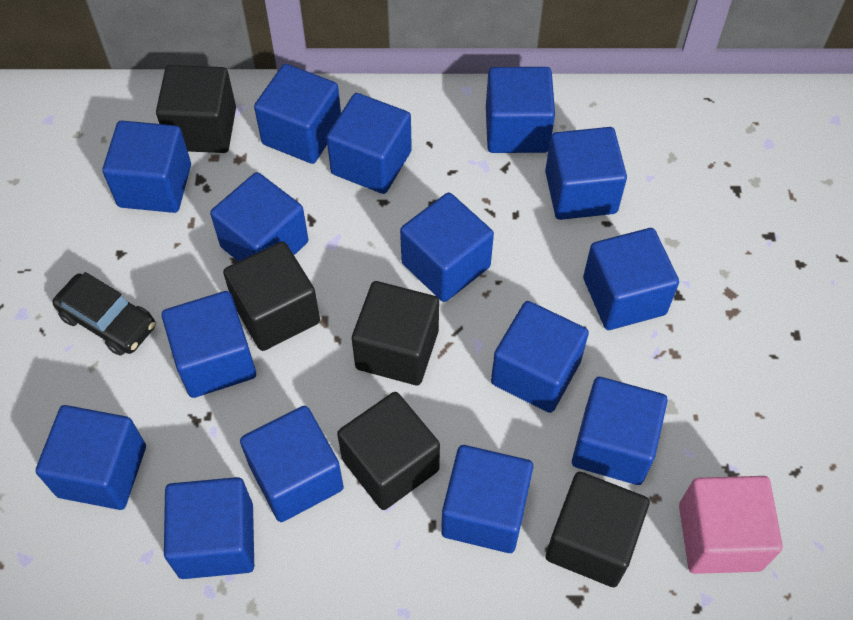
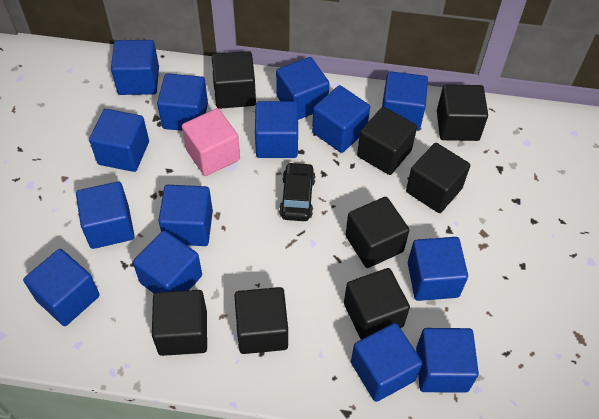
black cube: [156,65,236,153] [223,241,320,351] [337,392,440,510] [352,281,439,385] [546,472,649,587] = 5 -> [152,290,207,356] [212,51,256,109] [234,287,288,354] [344,268,410,340] [345,197,409,268] [357,107,417,175] [406,143,470,213] [437,84,488,141] = 8
blue cube: [36,405,146,510] [103,121,191,213] [162,291,256,398] [164,477,254,579] [210,172,309,262] [240,406,344,522] [254,64,341,164] [326,93,412,194] [400,192,494,302] [441,445,533,553] [486,67,555,153] [491,301,589,413] [545,127,627,220] [572,377,668,485] [583,228,679,330] = 15 -> [23,249,100,326] [76,182,135,249] [89,109,149,172] [111,40,159,95] [133,230,202,293] [157,73,208,131] [158,185,213,246] [255,101,298,158] [276,57,330,120] [312,85,370,153] [351,323,423,402] [382,71,428,131] [408,237,468,301] [416,328,479,393] = 14

